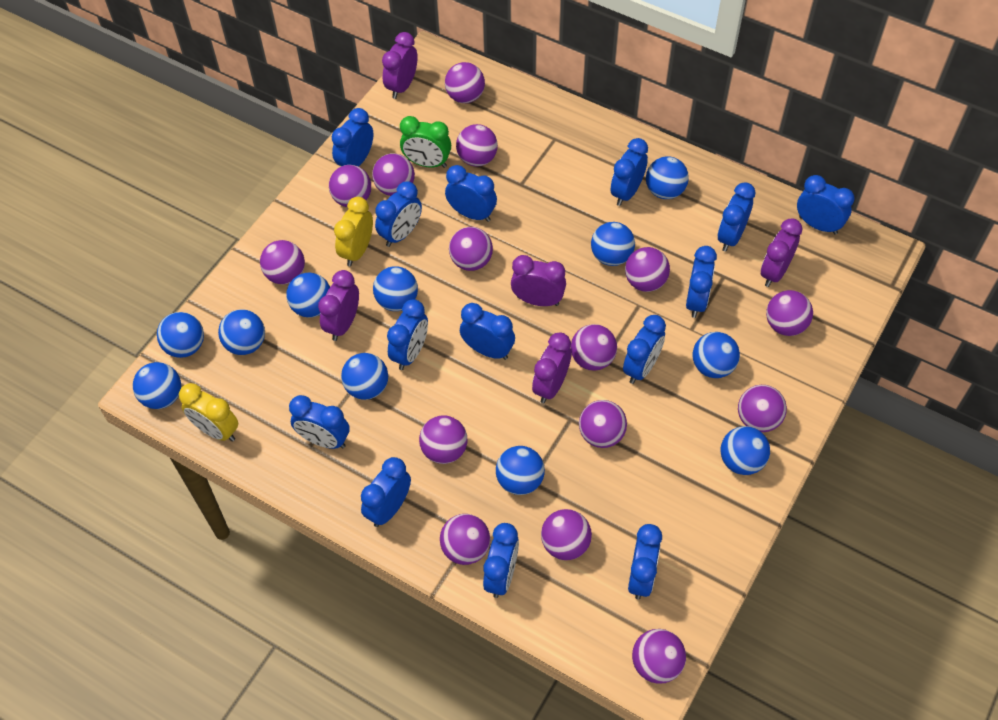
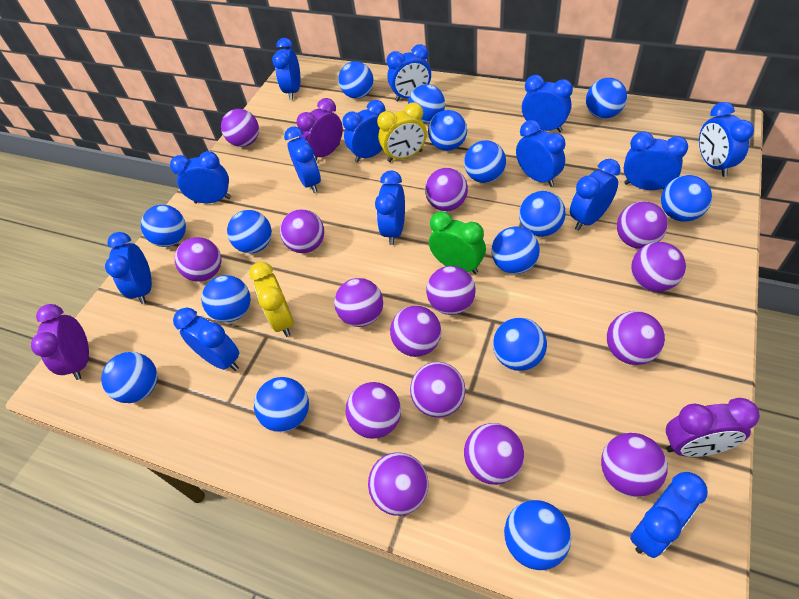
blue ball: [133,362,181,409] [157,312,204,358] [218,309,265,355] [286,273,330,318] [341,353,388,400] [373,266,418,311] [496,446,545,495] [591,222,635,266] [646,156,689,199] [693,332,740,378] [721,426,770,475] = 11 -> [101,352,157,403] [141,205,186,247] [201,275,250,322] [227,210,272,253] [254,377,309,432] [338,61,373,99] [408,84,445,124] [428,110,467,151] [464,140,506,183] [492,227,540,274] [493,318,547,371] [504,500,571,570] [519,191,566,237] [586,78,627,119] [661,175,712,222] = 15
purple clock: [318,270,359,341] [382,32,418,99] [511,255,566,306] [532,333,571,403] [761,218,802,287] = 5 -> [31,304,89,380] [297,98,343,161] [666,398,760,457] = 3

